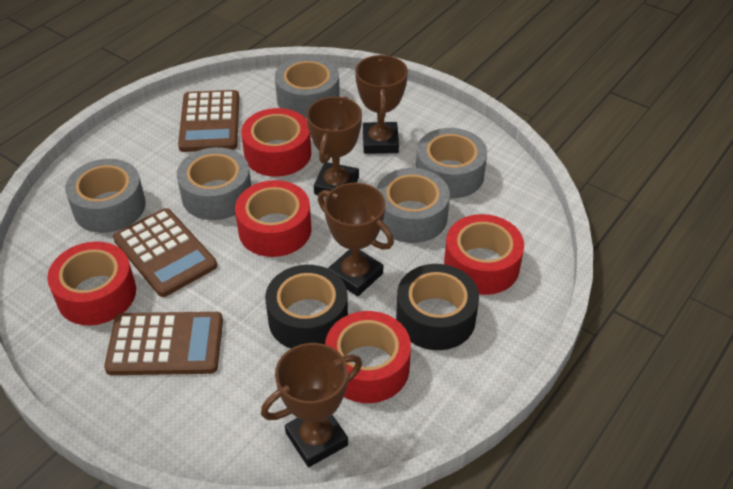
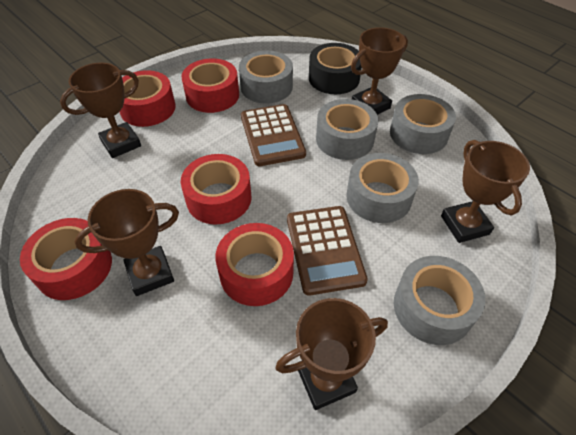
black tape: [265,265,348,349] [396,264,479,350] = 2 -> [309,43,362,94] = 1
brown calculator: [104,312,223,375] [113,208,217,297] [178,90,239,152] = 3 -> [241,104,306,166] [287,206,368,296] = 2
brown trophy: [261,343,362,467] [307,96,362,197] [318,183,394,296] [355,55,408,154] = 4 -> [60,63,141,158] [74,189,179,296] [275,298,388,410] [351,27,408,115] [441,140,530,243] = 5

